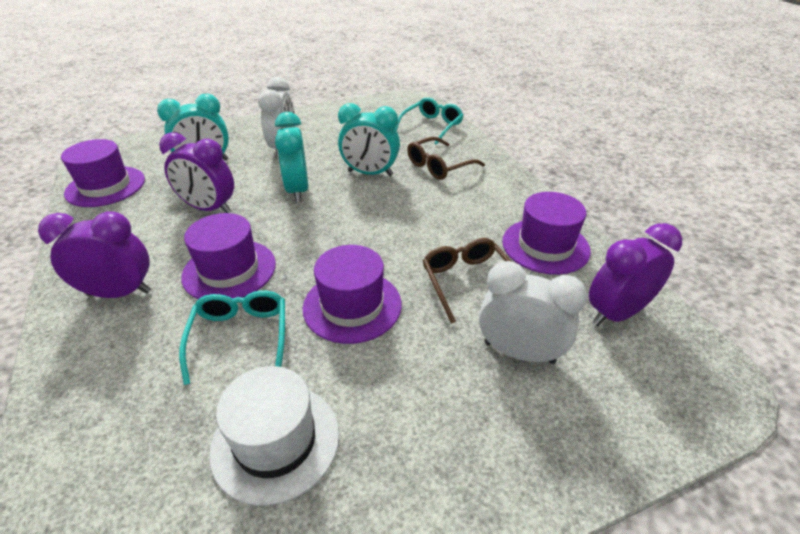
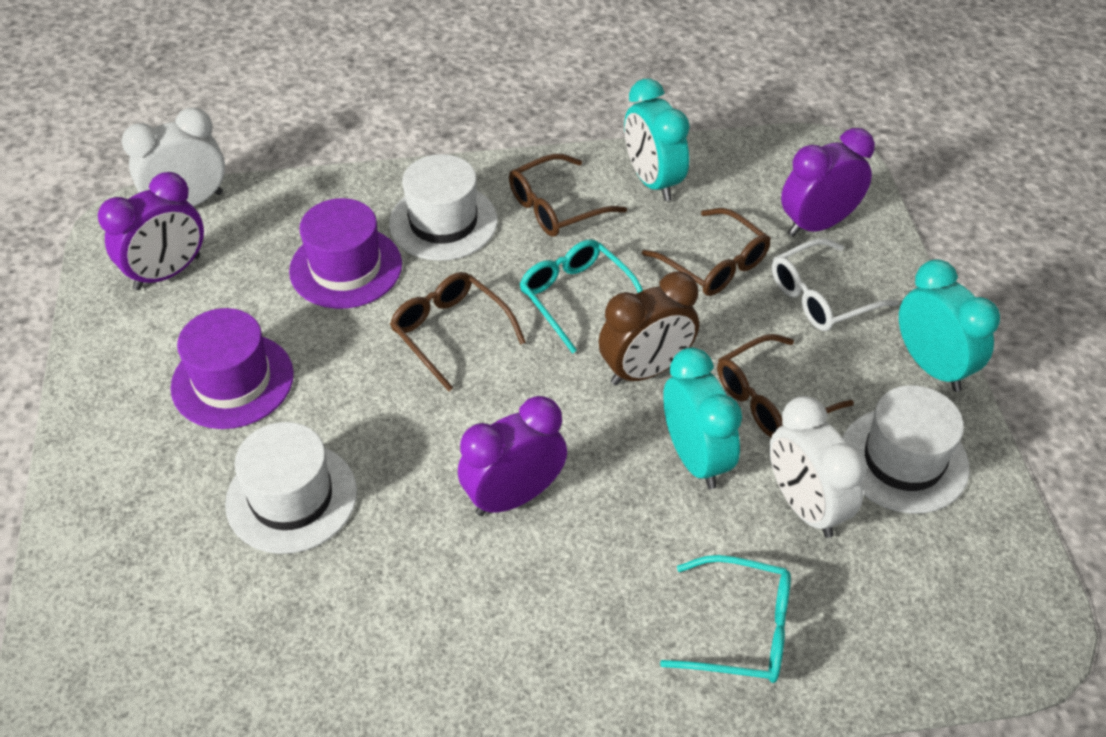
brown clock: none = 0 -> [599,271,699,385] = 1
brown glasses: [407,137,485,180] [423,238,511,324] = 2 -> [390,272,526,391] [509,154,627,237] [642,208,771,296] [717,334,854,437] = 4
purple hat: [61,139,145,207] [181,213,276,299] [303,245,402,344] [502,192,591,275] = 4 -> [171,308,294,429] [289,198,402,309] = 2
white glasses: none = 0 -> [772,238,899,331] = 1
white hat: [209,366,339,506] = 1 -> [225,422,357,554] [389,154,498,261] [843,385,970,514] = 3

